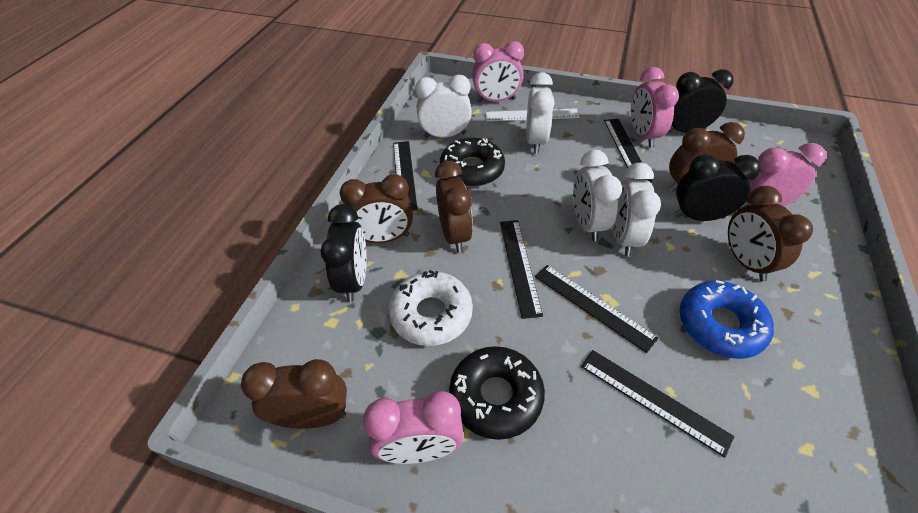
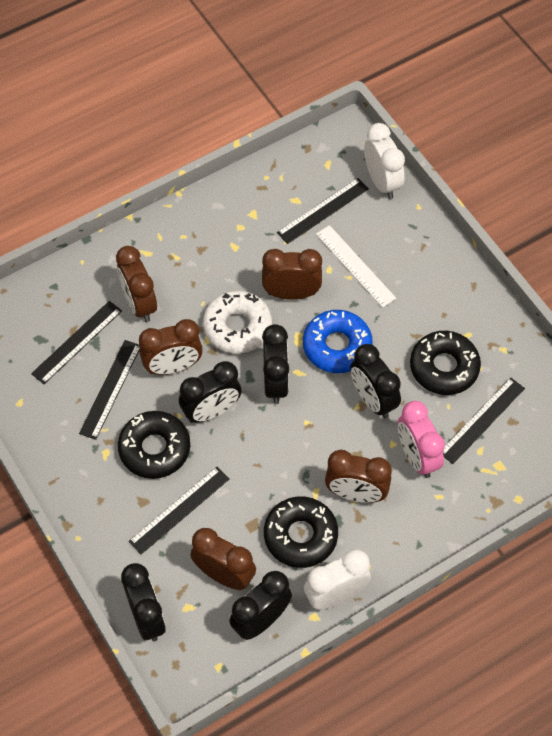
black clock: [320,204,367,302] [667,69,734,133] [675,154,761,221] = 3 -> [121,563,166,641] [179,361,242,423] [229,571,292,640] [262,324,289,404] [350,344,401,418] = 5
black donut: [440,138,505,187] [449,346,545,440] = 2 -> [118,411,190,479] [264,497,338,568] [410,331,481,395] = 3
pink clock: [363,391,464,464] [472,41,524,102] [631,67,679,147] [738,143,826,210] = 4 -> [398,401,445,478] = 1
white clock: [415,75,472,138] [526,72,555,153] [573,150,622,241] [613,163,661,256] = 4 -> [304,550,371,610] [364,123,405,199] = 2

